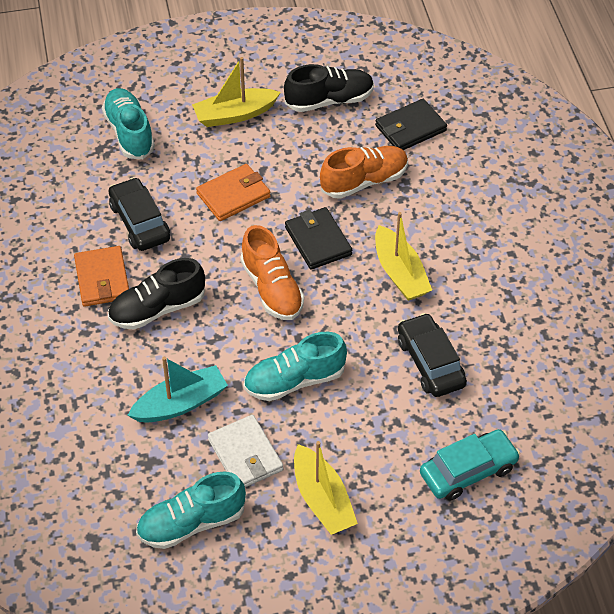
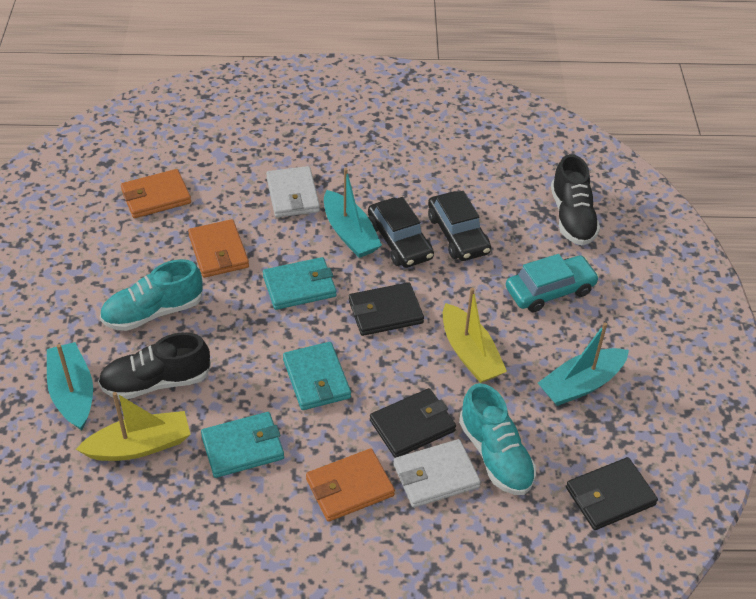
black wallet: [285,207,352,270] [375,99,447,150] = 2 -> [349,282,424,336] [370,388,456,458] [566,457,658,530] = 3
orange shoe: [240,225,304,320] [320,146,408,199] = 2 -> none = 0
orange wallet: [74,246,129,307] [196,164,271,221] = 2 -> [121,169,191,218] [188,219,249,278] [306,448,395,522] = 3
turquoise boat: [127,357,228,422] = 1 -> [47,342,93,431] [324,168,382,258] [538,322,629,406] = 3
turquoise shoe: [102,88,155,159] [136,471,246,549] [244,332,347,401] = 3 -> [100,259,203,331] [459,383,536,495] = 2
turquoise wallet: none = 0 -> [201,412,284,478] [263,257,336,310] [283,342,351,410] = 3
white wallet: [208,415,283,487] = 1 -> [266,166,320,218] [393,439,481,508] = 2
yellow boat: [192,57,281,127] [294,441,358,535] [375,212,432,301] = 3 -> [76,392,191,461] [443,288,507,383] = 2

